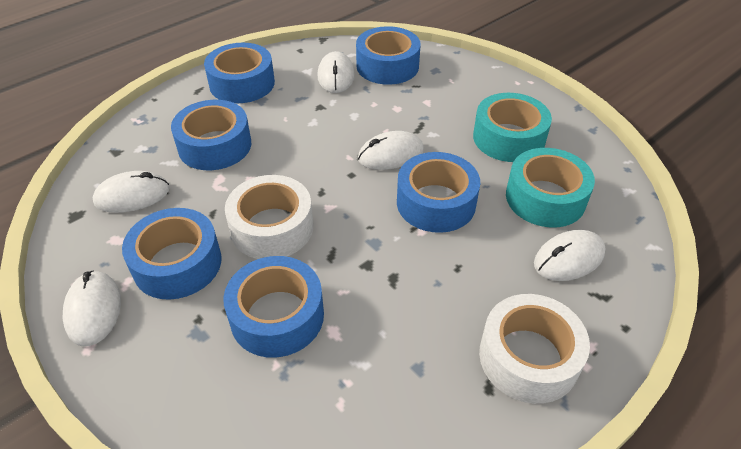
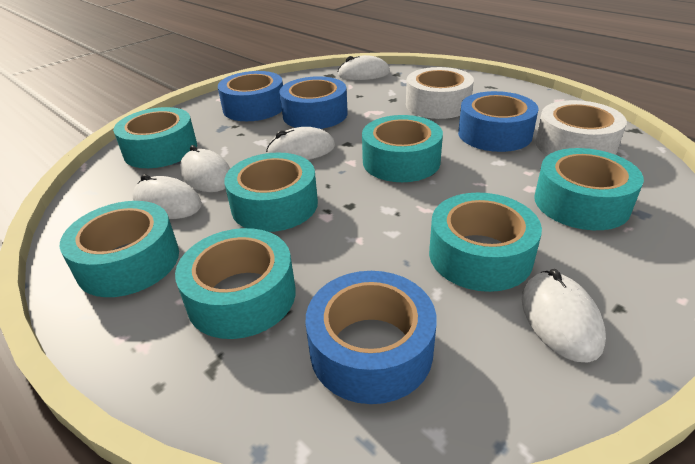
blue tape: [122,208,222,300] [171,100,251,170] [204,43,275,103] [224,256,324,358] [356,26,421,85] [397,152,480,233] = 6 -> [218,71,283,121] [279,76,348,129] [306,271,436,404] [458,91,539,152] = 4
turquoise tape: [473,93,552,162] [506,148,595,227] = 2 -> [59,201,179,297] [113,107,197,168] [175,228,296,339] [224,152,318,232] [362,115,443,182] [429,193,542,292] [534,148,644,230] = 7

